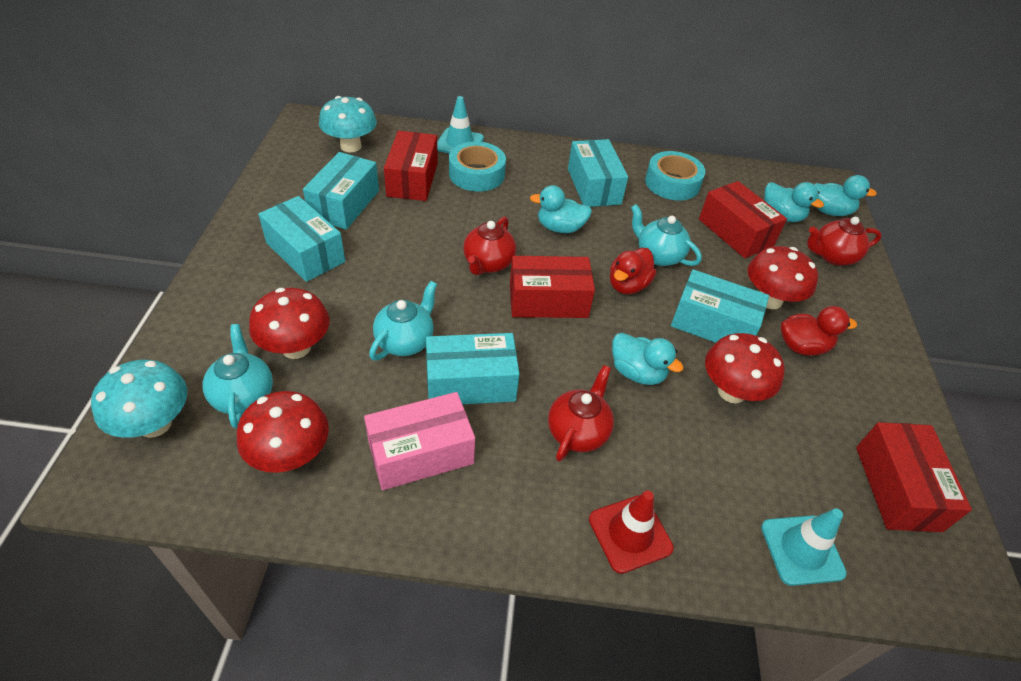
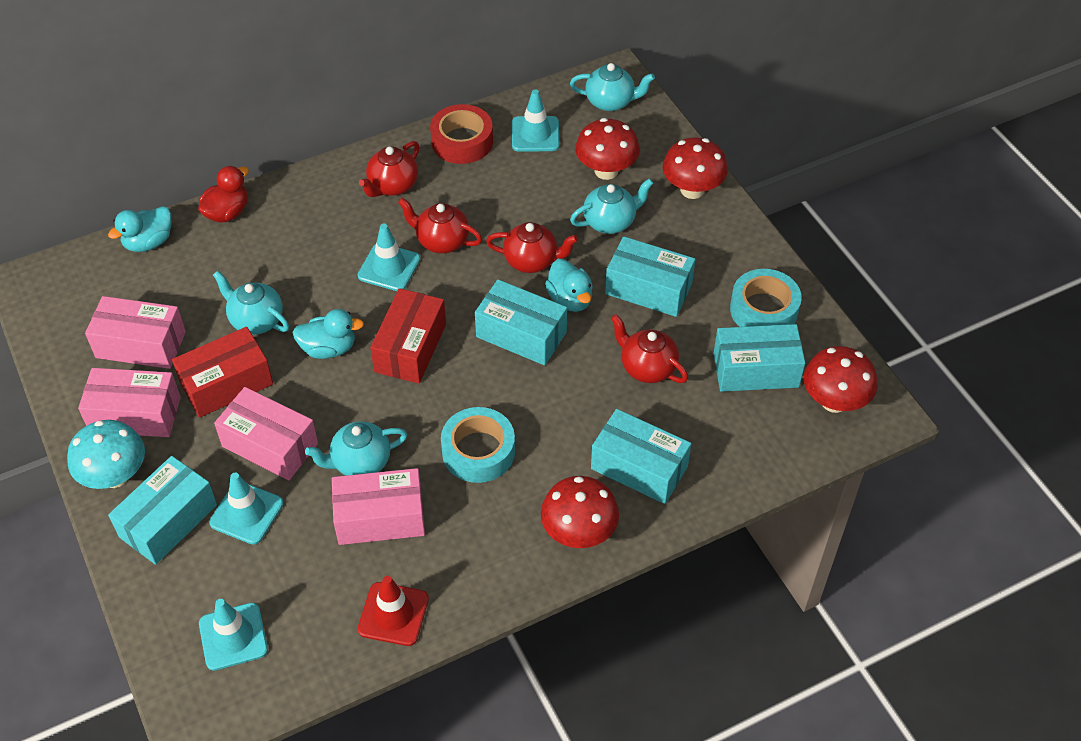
pink box: [364,392,475,490] = 1 -> [78,368,181,437] [85,296,186,369] [214,387,318,480] [332,468,425,545] = 4
red box: [384,131,438,201] [510,256,595,318] [699,181,787,258] [856,422,972,532] = 4 -> [172,327,273,418] [370,288,446,384] = 2
red duck: [610,248,656,294] [780,306,857,356] = 2 -> [198,166,249,222] = 1
red tape: none = 0 -> [430,104,493,164] = 1
red teapot: [463,216,516,275] [548,365,614,462] [807,217,882,266] = 3 -> [359,141,420,197] [398,198,482,253] [486,222,578,273] [611,314,688,383] = 4
turquoise duck: [530,185,592,233] [612,333,684,385] [764,182,824,222] [814,175,877,216] = 4 -> [108,206,171,252] [292,309,364,359] [545,259,593,312] = 3
turquoise mushroom: [91,360,187,438] [319,96,377,152] = 2 -> [67,420,145,489] = 1
turquoise teapot: [202,324,273,428] [369,281,437,360] [631,204,702,266] = 3 -> [213,271,289,335] [305,421,408,476] [570,63,655,111] [570,178,653,234] = 4
turquoise traffic cone: [437,96,484,154] [761,508,847,586] = 2 -> [199,599,268,671] [209,473,283,544] [358,223,420,291] [512,89,560,152] = 4

